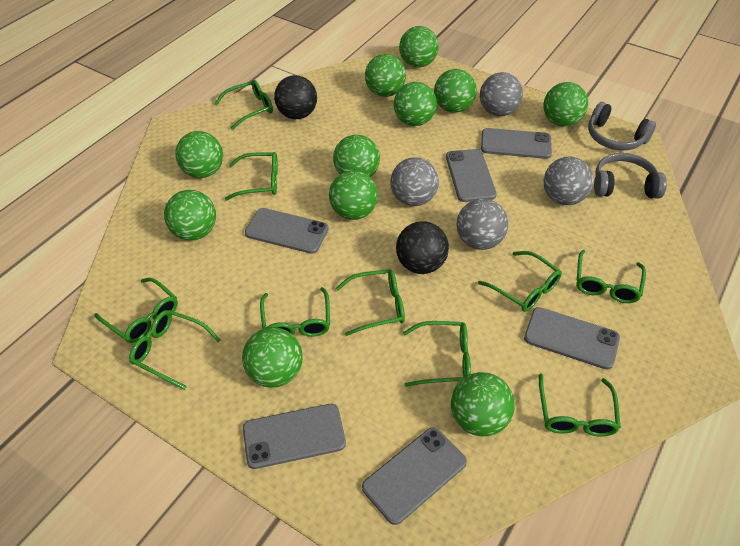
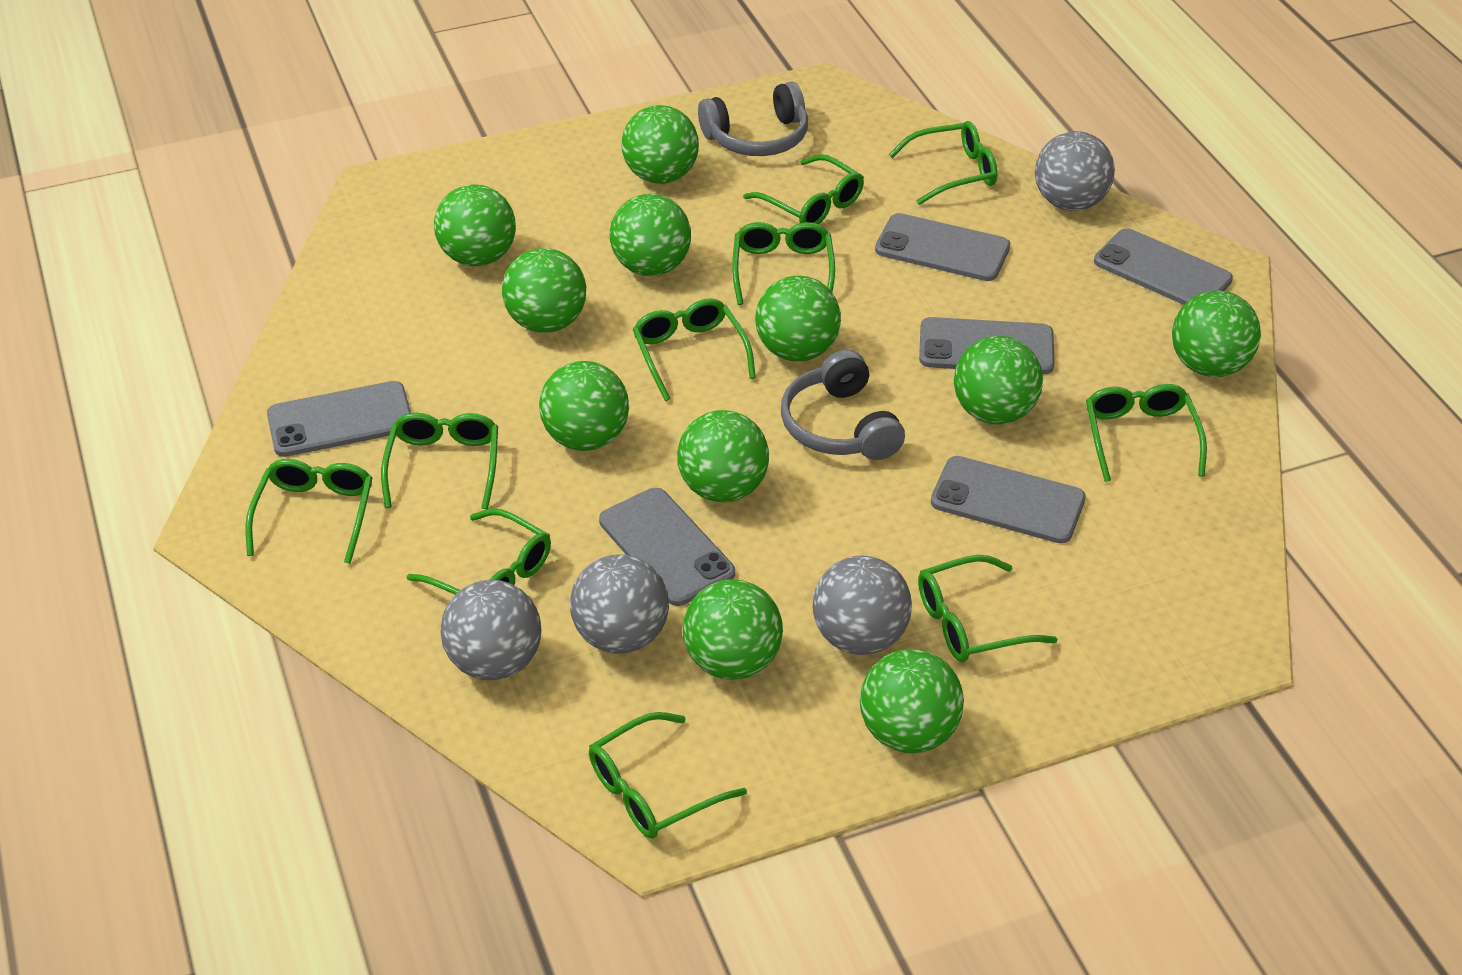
black ball: [274,75,317,119] [396,221,449,274] = 2 -> none = 0

